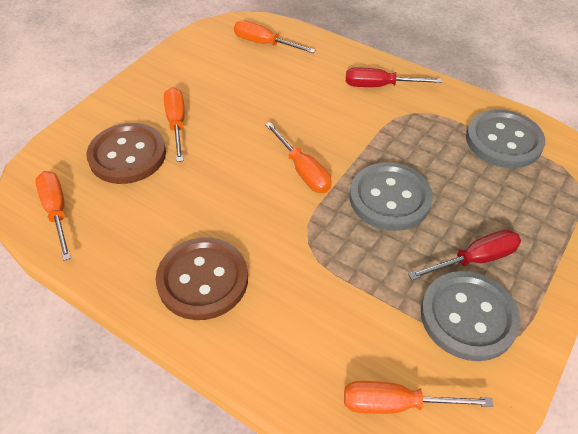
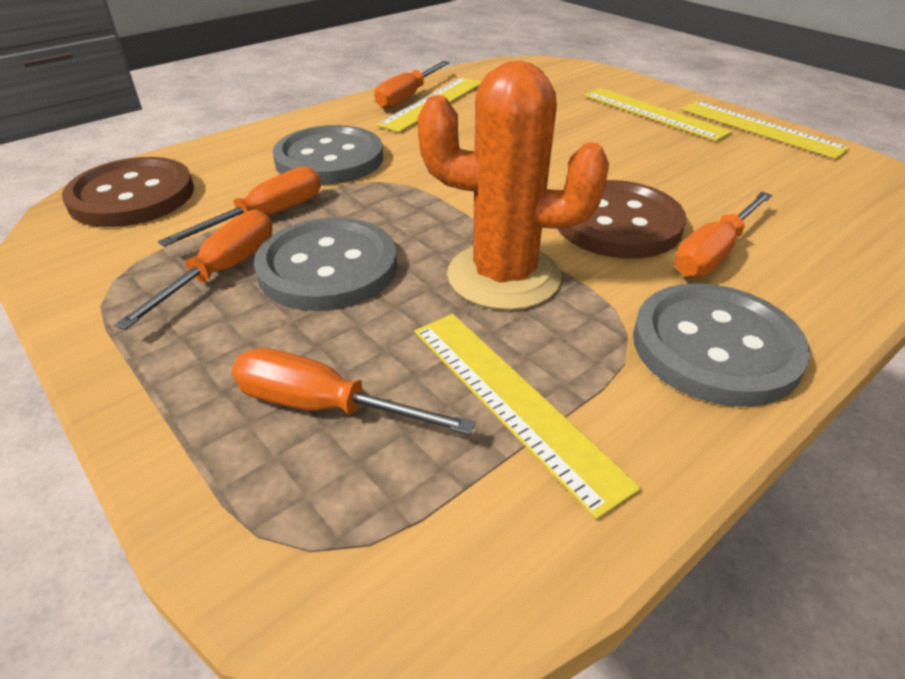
orange cactus: none = 0 -> [417,61,609,311] = 1
red screwdriver: [346,67,442,87] [408,229,521,280] = 2 -> none = 0
yellow ruler: none = 0 -> [377,77,481,132] [414,314,641,519] [584,88,733,141] [681,101,850,159] = 4

